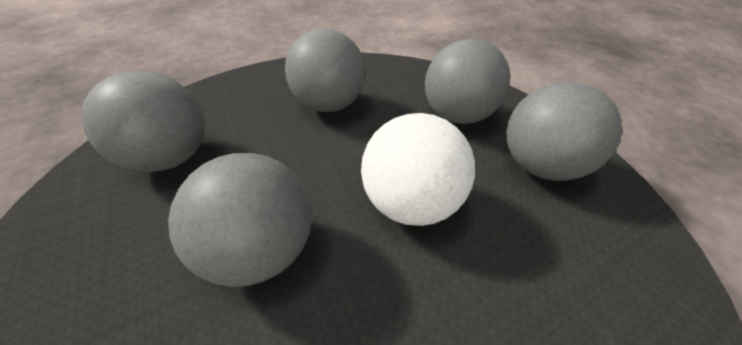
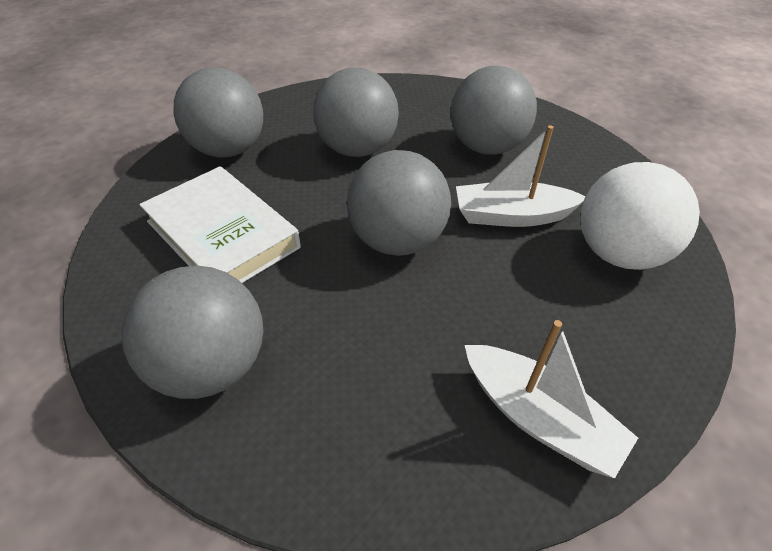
white boat: none = 0 -> [456,125,585,227] [465,320,638,478] = 2
white book: none = 0 -> [139,166,301,283] = 1

